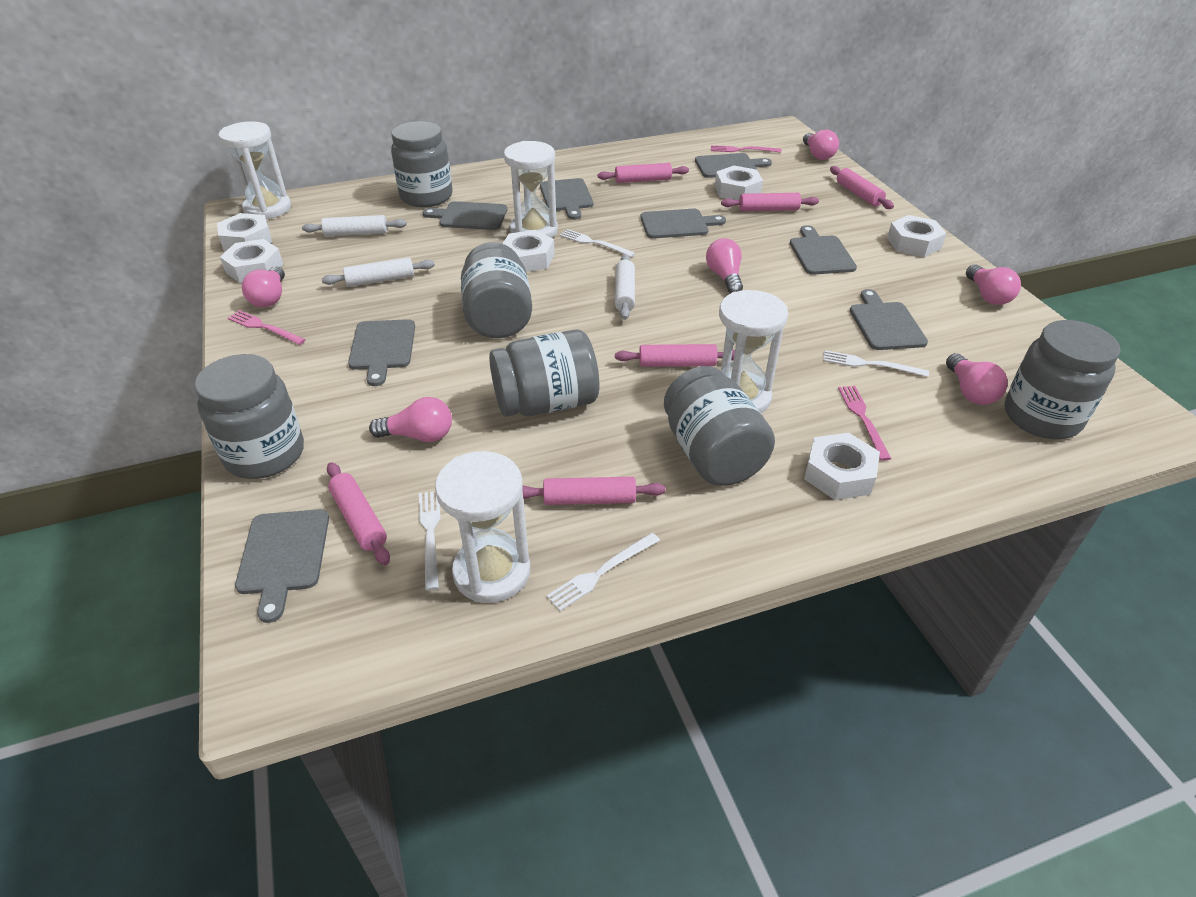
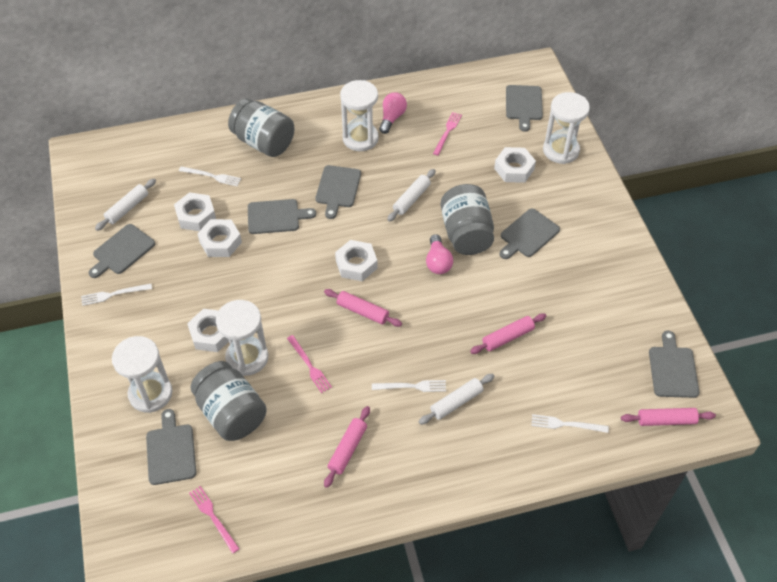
grey cutting board: [235,509,329,623] [348,319,415,386] [423,201,507,230] [540,178,593,220] [640,209,726,239] [695,153,772,178] [790,225,857,275] [850,289,928,350] = 8 -> [89,224,155,278] [146,409,196,485] [248,199,316,234] [315,165,361,219] [499,208,560,259] [506,85,543,132] [649,331,700,398] = 7
grey jar: [194,354,304,479] [391,121,453,207] [461,242,532,338] [489,329,599,417] [664,366,775,486] [1005,320,1120,439] = 6 -> [191,361,267,441] [228,98,295,157] [440,184,494,255] = 3
pink light bulb: [242,266,285,307] [369,397,452,442] [706,238,743,294] [803,129,839,160] [946,353,1008,405] [966,264,1021,305] = 6 -> [379,92,407,134] [426,234,453,274] = 2
pink rolling pin: [327,462,390,565] [522,477,666,505] [598,163,689,183] [615,344,735,367] [721,193,819,211] [830,166,894,209] = 6 -> [324,289,402,327] [324,406,370,488] [470,313,546,354] [621,408,716,426] = 4
white nut: [217,213,272,251] [220,239,283,283] [502,230,555,272] [715,166,763,200] [804,433,880,500] [887,215,947,257] = 6 -> [174,192,216,231] [187,309,229,352] [198,219,242,257] [335,240,378,281] [494,147,536,183] = 5

